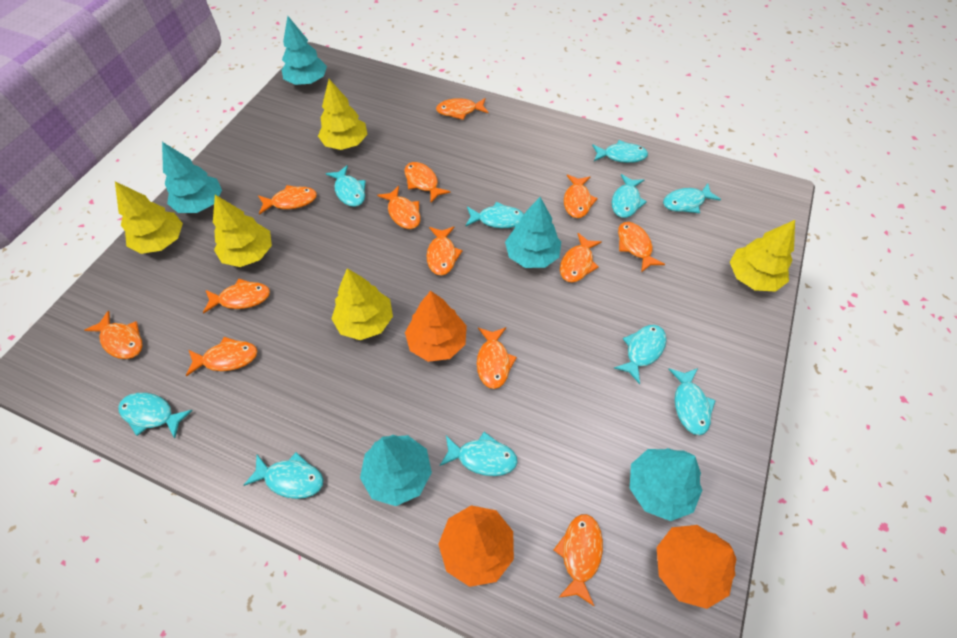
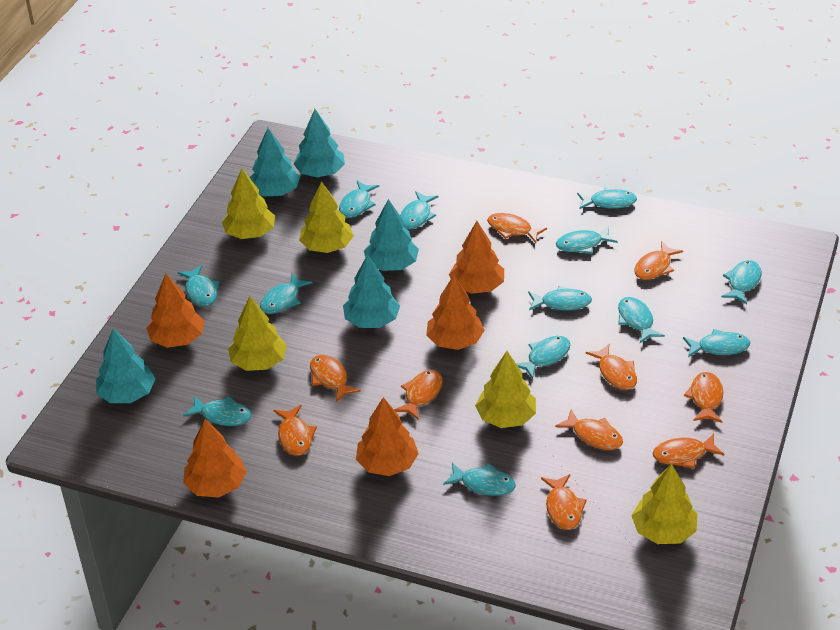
orange fish: [84,311,143,359] [186,337,258,376] [203,279,270,313] [258,185,317,215] [377,186,421,229] [404,162,451,203] [427,227,463,276] [436,98,488,120] [477,327,517,389] [554,514,603,606] [560,233,602,282] [564,174,598,218] [618,222,665,273] = 13 -> [274,405,317,456] [310,355,360,402] [394,370,443,420] [487,213,547,243] [541,474,587,530] [555,410,623,450] [586,344,637,390] [634,241,683,280] [653,433,724,468] [684,372,723,423] = 10
orange tree: [405,291,467,362] [438,505,514,587] [657,525,736,609] = 3 -> [146,274,204,348] [183,419,247,498] [356,397,419,476] [426,275,485,350] [449,221,504,294] = 5
turquoise fish: [118,393,193,438] [243,452,323,499] [326,165,366,207] [439,432,518,476] [465,202,524,228] [592,140,648,163] [612,174,647,218] [614,325,666,384] [663,183,721,213] [668,368,716,435] = 10 -> [178,265,220,307] [183,396,252,426] [260,274,312,314] [339,181,379,218] [400,191,439,229] [443,463,516,496] [516,336,570,379] [528,286,592,310] [556,227,618,254] [577,187,637,209] [618,297,665,343] [683,329,750,357] [721,260,762,304] = 13

